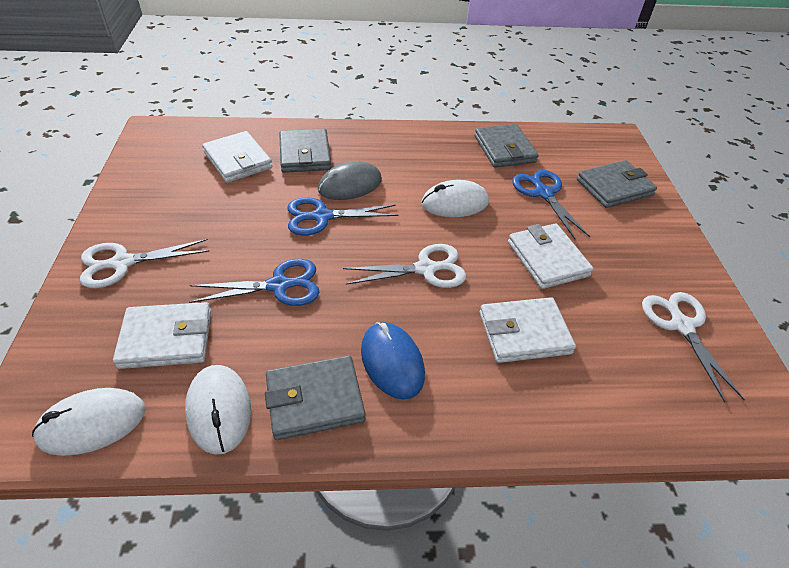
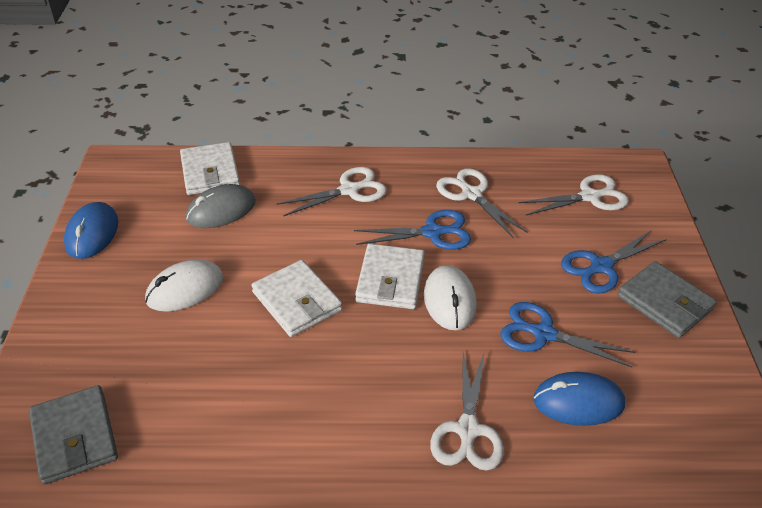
blue mouse: [361,322,425,400] = 1 -> [64,202,118,259] [533,372,625,426] = 2
grey wallet: [265,355,365,440] [279,129,331,173] [475,124,539,168] [577,160,657,208] = 4 -> [29,385,118,485] [618,261,717,338] = 2
white mouse: [32,388,145,456] [185,365,251,455] [421,180,489,217] = 3 -> [145,260,223,312] [424,265,477,330] = 2
white scissors: [80,239,210,288] [343,244,466,288] [642,292,745,403] = 3 -> [277,167,387,217] [430,353,504,471] [436,168,528,239] [519,174,629,215] = 4
white wallet: [113,302,211,369] [202,131,272,183] [479,297,576,363] [508,223,594,289] = 4 -> [180,142,240,195] [251,260,342,337] [355,244,425,309] = 3

